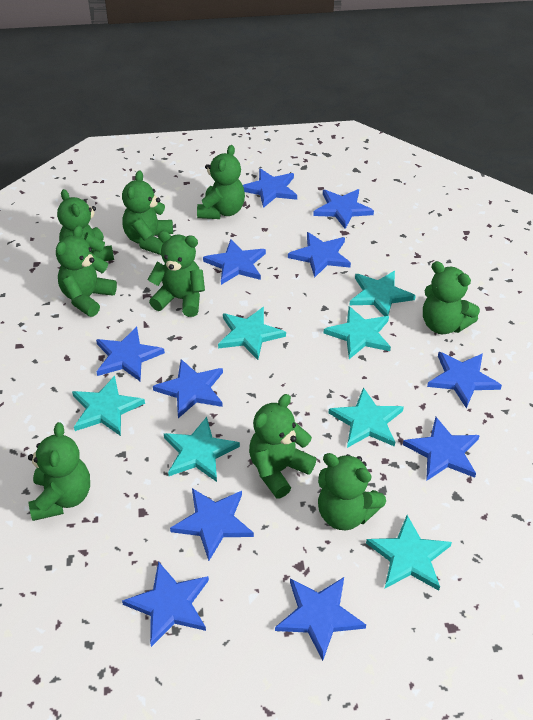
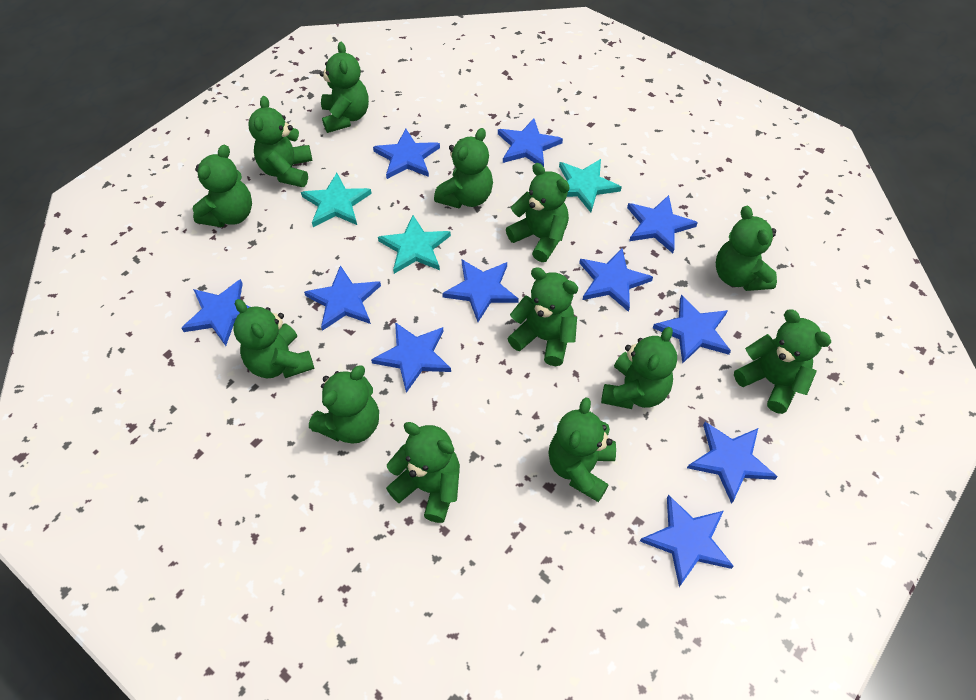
green teddy bear: [28,422,90,521] [56,226,117,317] [57,189,114,261] [122,170,173,255] [148,231,205,317] [197,145,245,219] [249,394,317,498] [318,453,386,530] [423,261,480,334] = 9 -> [193,145,252,227] [233,299,314,378] [248,96,312,187] [309,365,379,444] [319,42,369,133] [386,422,460,523] [434,128,493,208] [506,163,570,262] [507,267,578,366] [548,397,616,502] [601,327,677,409] [716,206,777,291] [734,309,831,414] = 13
turquoise star: [72,376,145,436] [164,417,240,482] [218,307,286,360] [324,306,391,359] [329,387,404,448] [350,271,416,316] [366,515,452,591] = 7 -> [301,173,372,227] [378,215,451,274] [559,159,622,212] = 3

